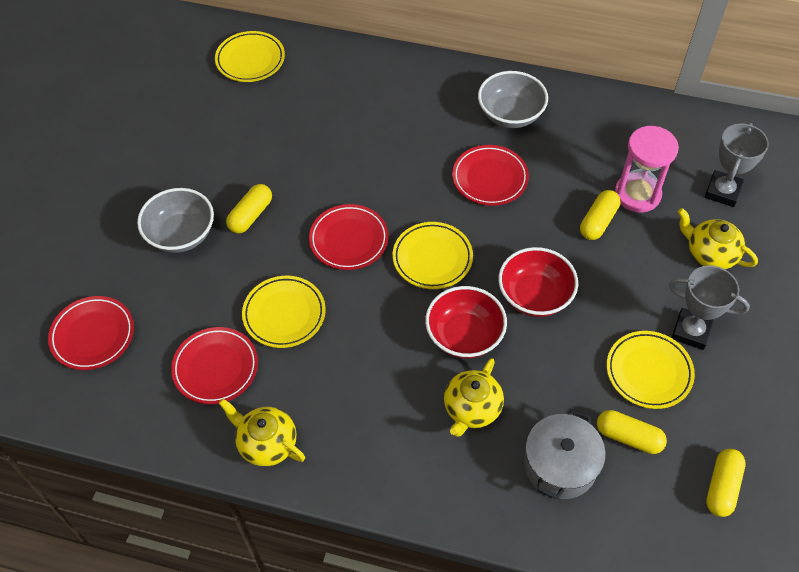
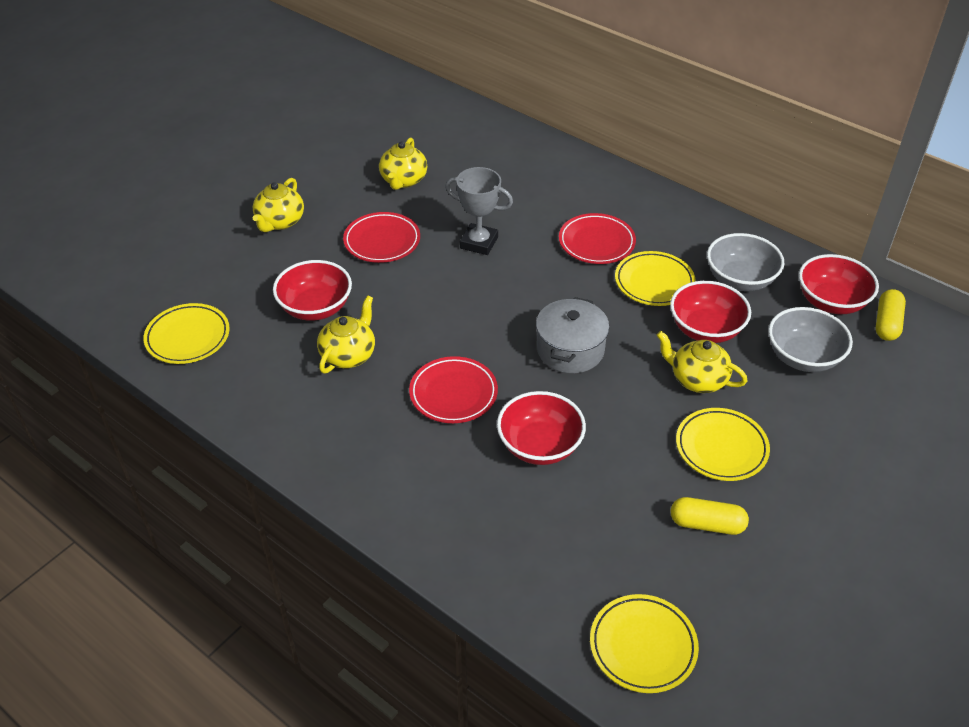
grey trophy: [669,265,750,350] [705,123,769,207] = 2 -> [445,167,513,255] = 1
pink hourglass: [615,126,679,212] = 1 -> none = 0
red bowl: [425,286,507,359] [498,247,578,317] = 2 -> [273,260,352,321] [497,391,586,465] [670,281,751,343] [799,254,879,314] = 4
red plate: [48,296,134,370] [171,327,258,404] [309,204,388,270] [452,145,529,206] = 4 -> [343,212,420,263] [409,356,498,423] [559,213,636,264] = 3
yellow capsule: [226,184,272,233] [580,190,620,240] [597,410,667,454] [706,449,746,517] = 4 -> [671,497,749,535] [876,289,906,341] = 2
yellow teapot: [219,399,305,467] [444,358,504,437] [678,208,758,269] = 3 -> [252,178,304,232] [317,295,375,373] [379,138,427,190] [657,331,747,393] = 4

